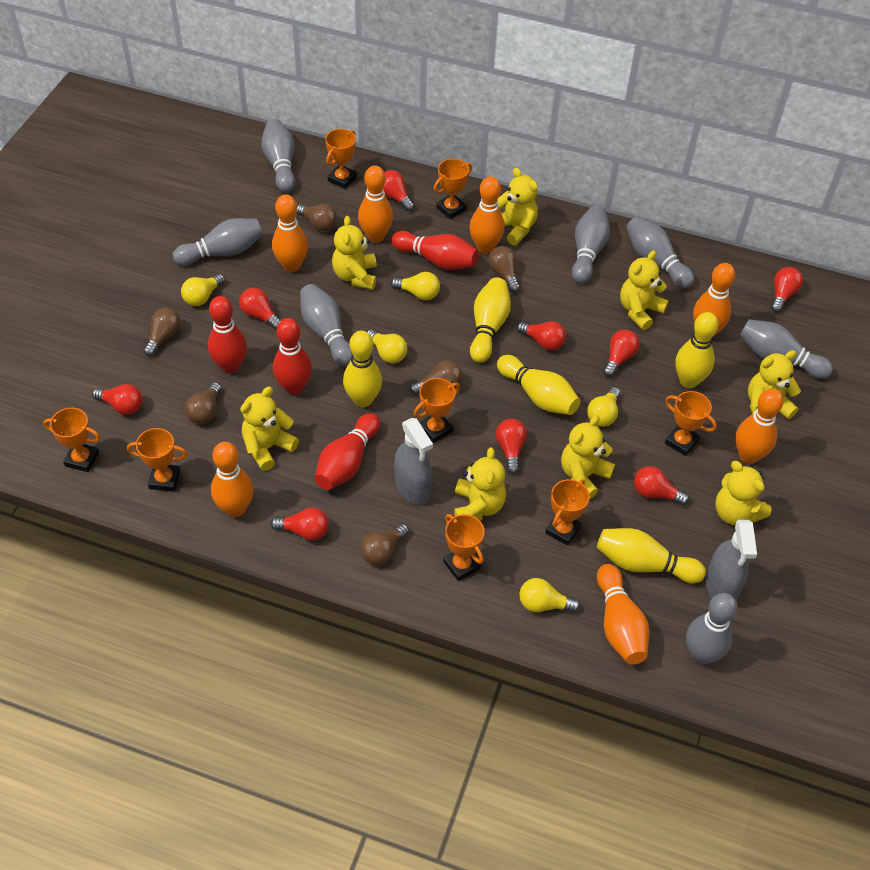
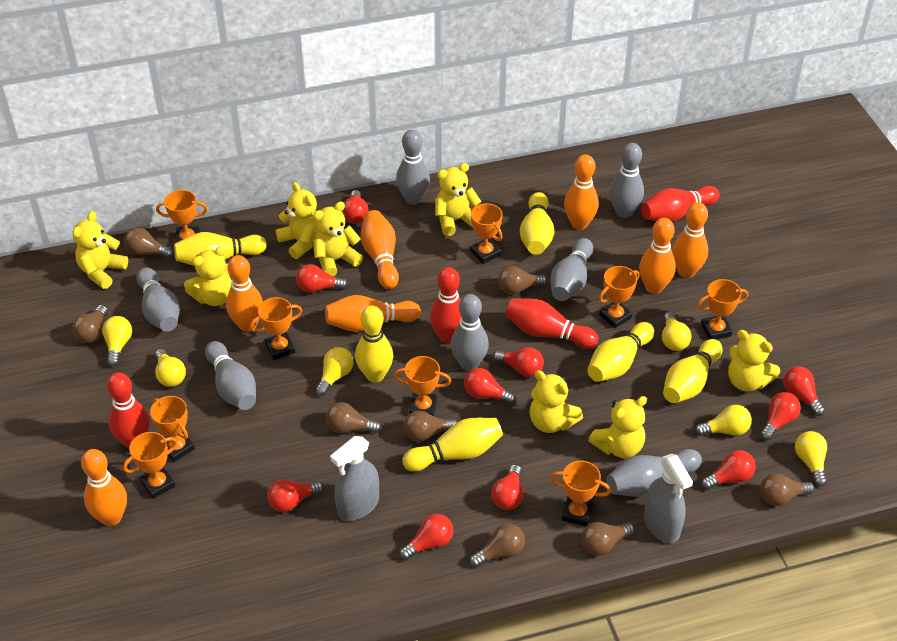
brown light bulb: [143,308,181,356] [185,382,222,424] [297,204,337,231] [361,524,409,565] [410,360,463,395] [488,246,520,292] = 6 -> [72,305,108,343] [124,228,173,259] [326,402,382,433] [404,411,458,442] [469,524,525,567] [498,266,547,294] [581,522,634,556] [760,473,814,506] = 8
orange trophy: [43,408,100,472] [127,428,188,492] [325,129,357,189] [413,378,460,443] [433,158,472,219] [443,514,485,581] [545,479,590,546] [665,391,717,456] = 8 -> [123,432,178,499] [150,396,195,462] [156,190,208,243] [250,297,302,360] [394,356,451,416] [470,203,503,264] [551,461,611,527] [599,266,640,328] [697,279,748,339] = 9
red light bulb: [92,384,142,415] [239,288,281,330] [271,508,329,541] [383,170,414,211] [496,419,527,474] [517,321,566,351] [603,330,640,377] [634,466,689,505] [771,267,803,312] = 9 -> [267,479,324,512] [296,264,348,292] [342,190,369,224] [399,514,453,560] [464,368,516,405] [491,464,524,510] [493,347,544,377] [701,450,756,490] [760,392,801,440] [783,367,825,416] = 10
yellow bowling pin: [343,331,382,407] [470,277,511,363] [497,355,580,415] [597,528,706,583] [675,312,718,388] = 5 -> [174,232,267,266] [355,305,393,382] [402,418,503,472] [520,192,554,255] [587,322,654,382] [663,339,723,403] = 6
yellow light bulb: [181,274,225,306] [367,329,408,363] [391,272,440,300] [519,578,580,613] [587,387,620,427] = 5 -> [102,316,132,366] [155,349,186,387] [315,347,353,396] [662,312,691,351] [695,405,752,436] [795,431,827,487] = 6

